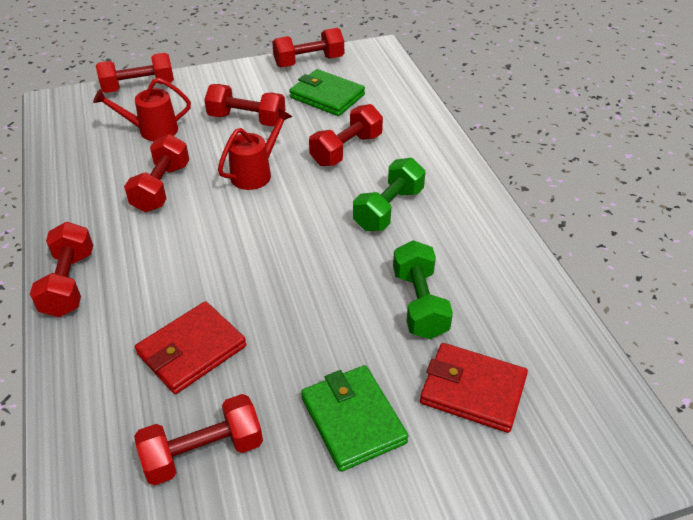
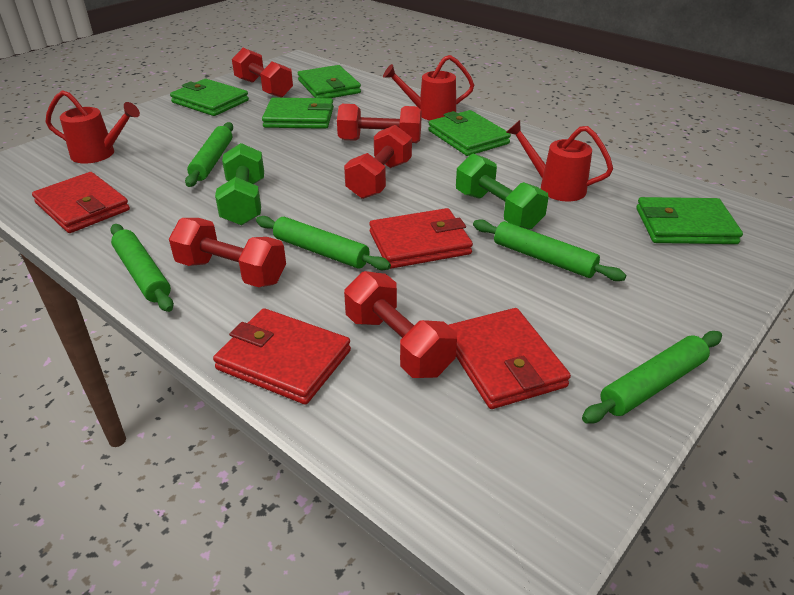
green rolling pin: none = 0 -> [110,224,174,312] [185,122,233,187] [256,216,391,270] [473,219,626,281] [582,331,722,423] = 5
green wallet: [289,69,365,116] [301,365,408,472] = 2 -> [170,79,249,116] [262,98,334,129] [298,65,361,98] [428,110,511,156] [636,197,743,244] = 5
red dumbbell: [30,222,93,317] [96,53,174,93] [124,134,189,212] [134,394,263,485] [204,84,285,127] [272,28,344,67] [309,104,383,166] = 7 -> [169,218,286,287] [232,48,293,98] [337,104,422,143] [344,125,412,199] [344,271,457,378] = 5
red wallet: [135,301,246,394] [420,343,528,433] = 2 -> [32,172,130,233] [213,308,351,405] [369,208,473,269] [448,308,571,409] = 4
red watering can: [93,78,191,141] [218,108,292,190] = 2 -> [45,90,140,164] [383,55,474,120] [506,120,613,201] = 3

